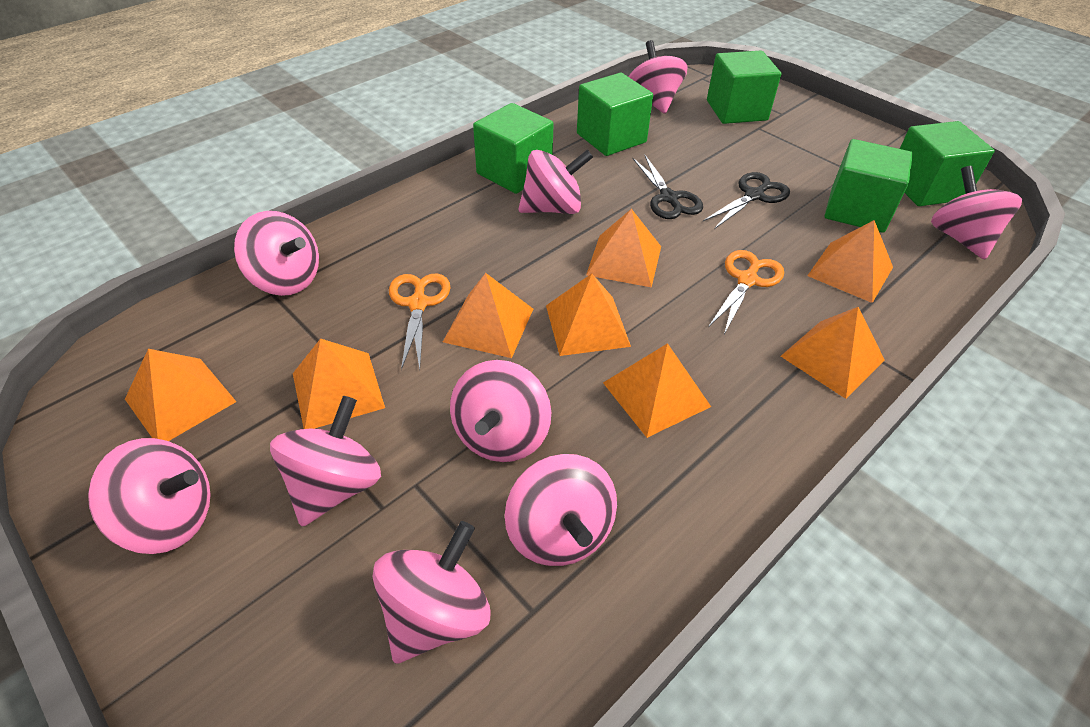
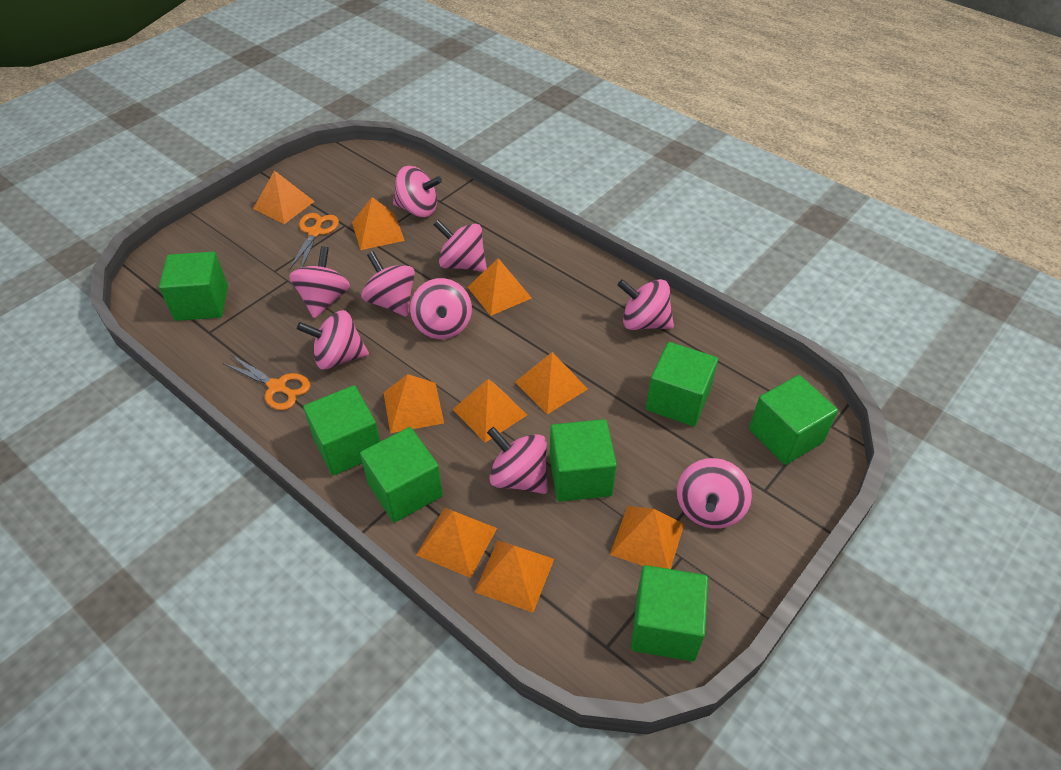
black scissors: [632,155,703,219] [703,172,790,229] = 2 -> none = 0
green cube: [473,103,554,194] [577,73,653,156] [707,51,781,124] [825,139,913,233] [900,121,995,206] = 5 -> [159,252,228,321] [303,385,380,476] [360,427,443,522] [550,419,617,502] [631,565,708,661] [646,342,718,427] [749,375,838,465] = 7
orange pyramid: [125,349,236,441] [293,338,385,429] [443,273,533,358] [546,274,631,356] [586,209,661,287] [603,343,711,438] [781,307,885,399] [807,220,893,303] = 8 -> [253,170,315,224] [352,197,405,250] [384,374,444,433] [416,507,497,578] [453,379,527,443] [468,258,532,316] [475,540,554,613] [515,352,588,414] [610,506,684,569] = 9

